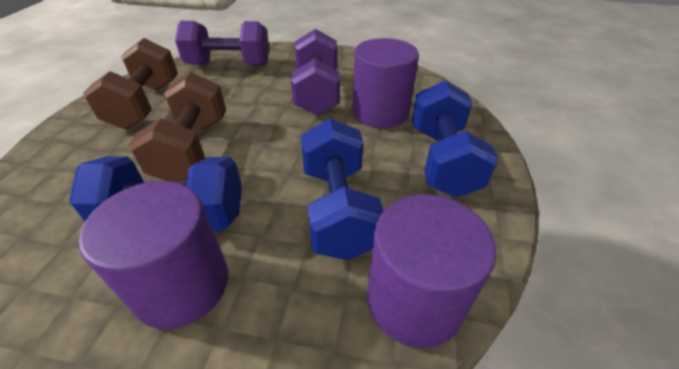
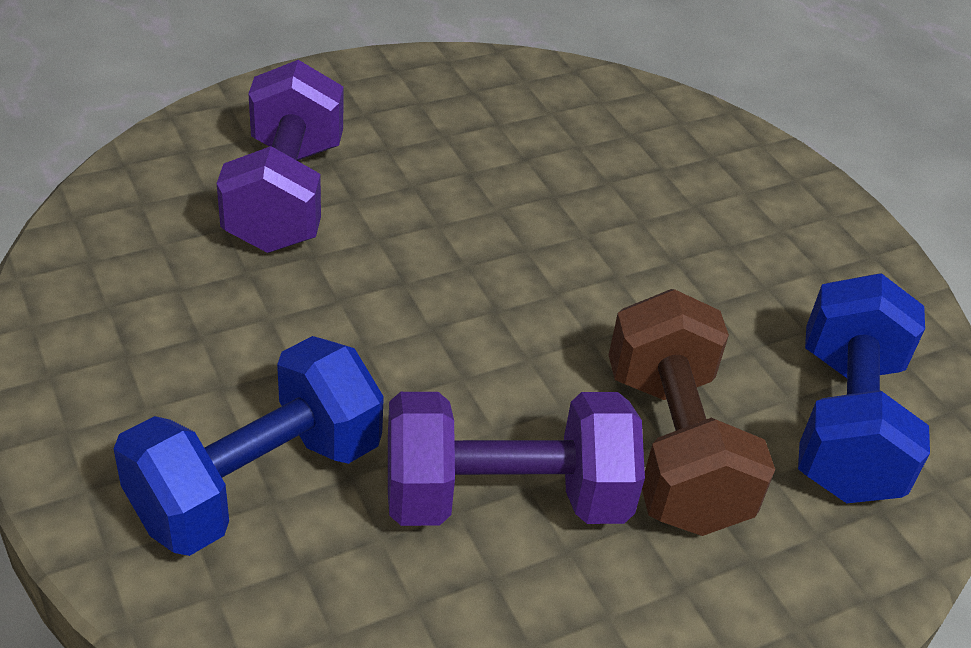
blue dumbbell: [69,156,242,231] [301,118,384,260] [412,80,499,198] = 3 -> [114,336,384,556] [798,273,930,503] = 2
brown dumbbell: [83,38,178,130] [129,72,226,183] = 2 -> [609,289,775,536] = 1
purple cylinder: [79,181,228,329] [353,38,419,128] [367,195,496,348] = 3 -> none = 0

